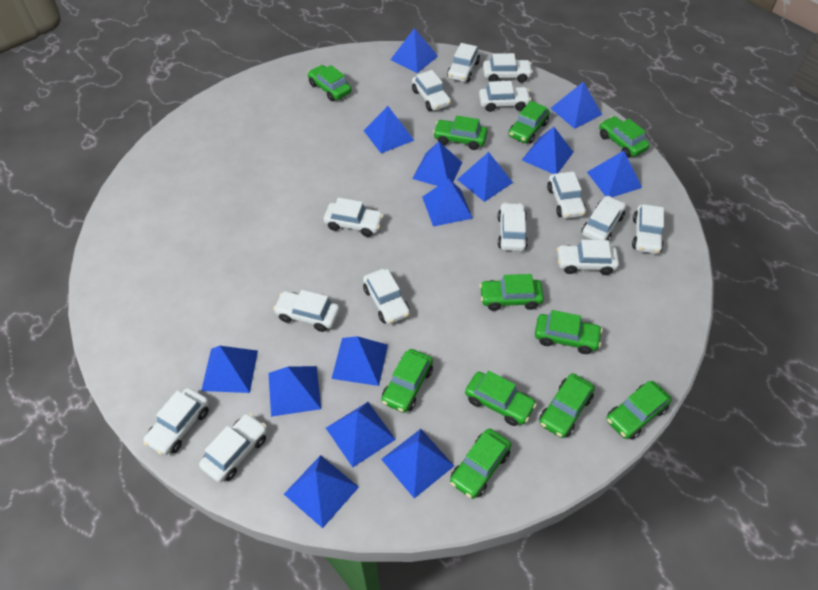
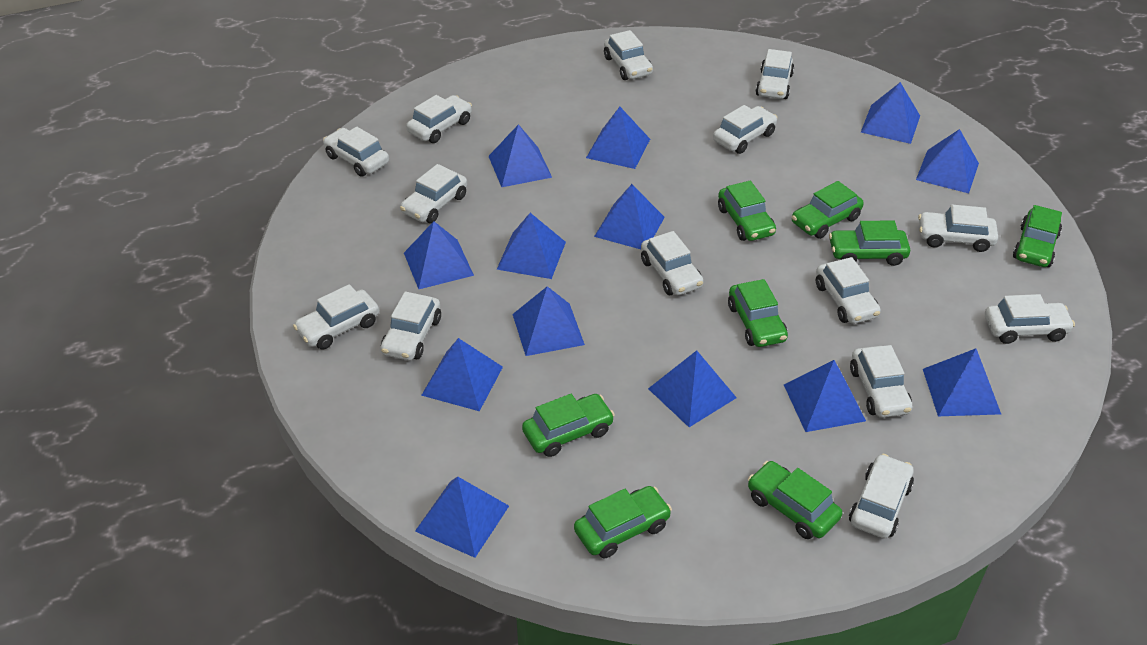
blue pyramid: [201,346,258,393] [268,366,321,417] [284,455,359,528] [326,402,396,467] [331,336,388,386] [363,106,415,153] [381,429,454,499] [390,28,438,73] [412,141,462,186] [422,179,473,227] [457,152,513,202] [522,127,573,174] [550,81,602,129] [587,151,642,197] = 14 -> [404,221,474,289] [415,477,509,558] [421,338,503,411] [488,124,552,187] [497,213,566,279] [513,286,585,356] [586,107,650,169] [594,184,665,249] [648,350,737,427] [784,360,866,432] [861,82,920,144] [916,129,979,193] [923,349,1001,416] = 13
green car: [308,65,351,101] [382,349,433,413] [433,116,487,150] [450,428,511,499] [465,371,537,426] [480,274,544,311] [509,101,550,144] [535,310,603,354] [539,373,595,438] [599,116,650,157] [606,381,672,439] = 11 -> [522,394,615,457] [574,486,672,558] [718,181,776,241] [728,279,788,347] [748,461,842,539] [792,181,864,239] [829,221,910,266] [1013,205,1062,267] = 8

